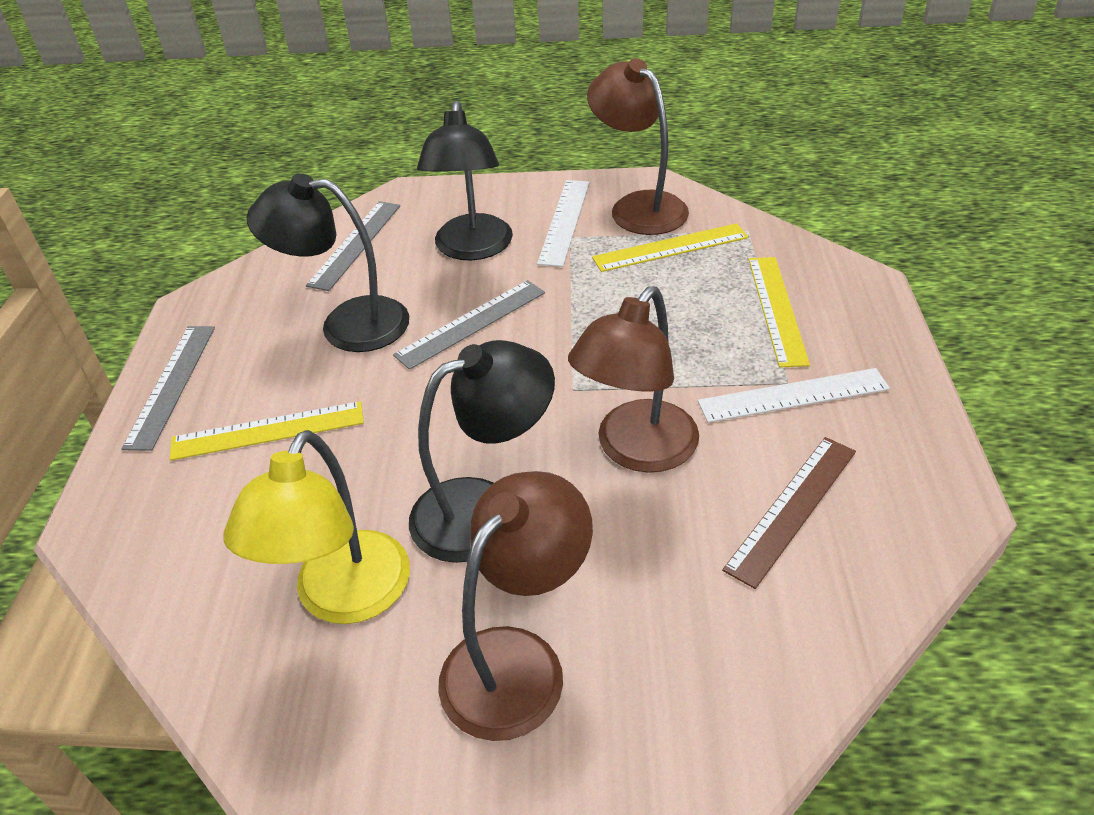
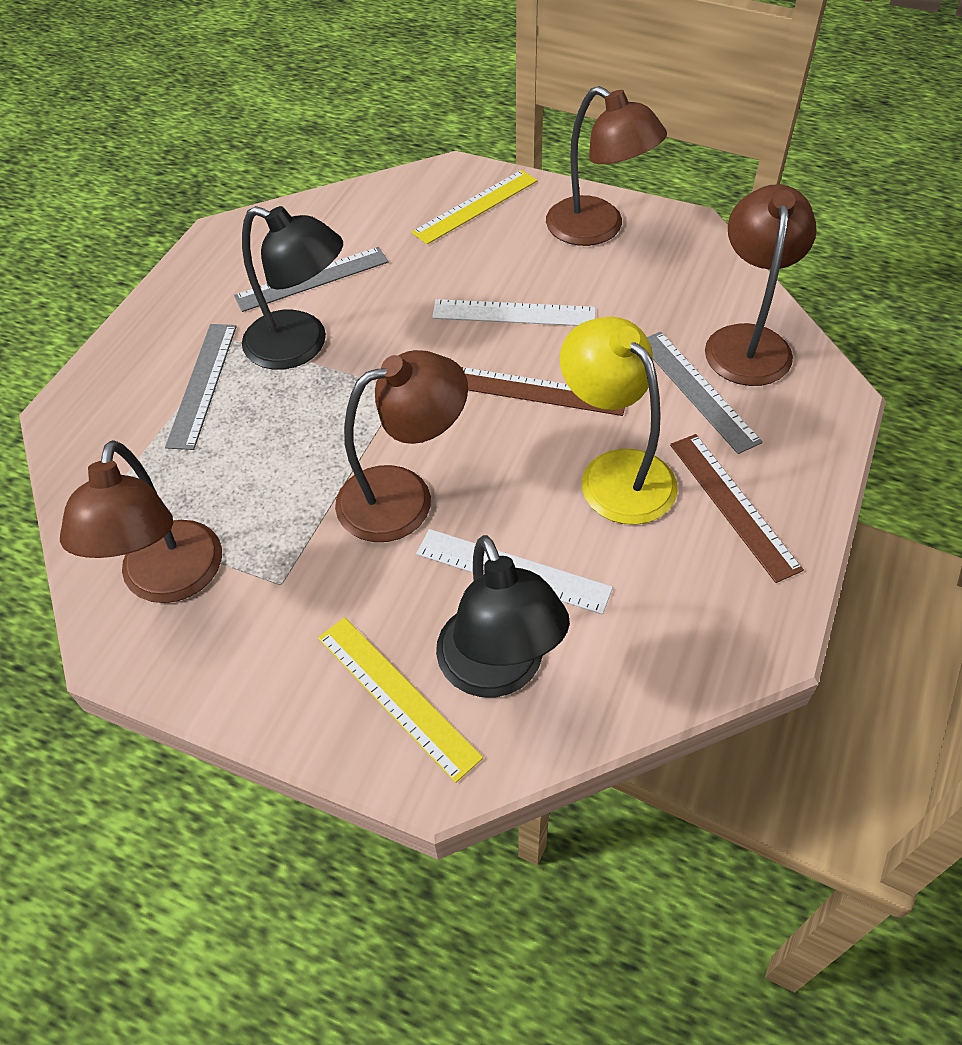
black lamp: [247,173,409,352] [409,340,555,563] [417,101,513,260] = 3 -> [242,206,343,370] [436,535,570,698] = 2
brown lamp: [438,471,593,741] [568,286,699,473] [587,58,689,235] = 3 -> [60,440,222,603] [335,350,468,542] [546,86,667,246] [705,184,817,386] = 4
brown ruler: [722,437,856,589] = 1 -> [461,367,625,416] [670,434,804,583] = 2
yellow ruler: [170,401,364,461] [592,223,748,272] [748,257,810,368] = 3 -> [318,617,483,783] [412,170,538,244] = 2

